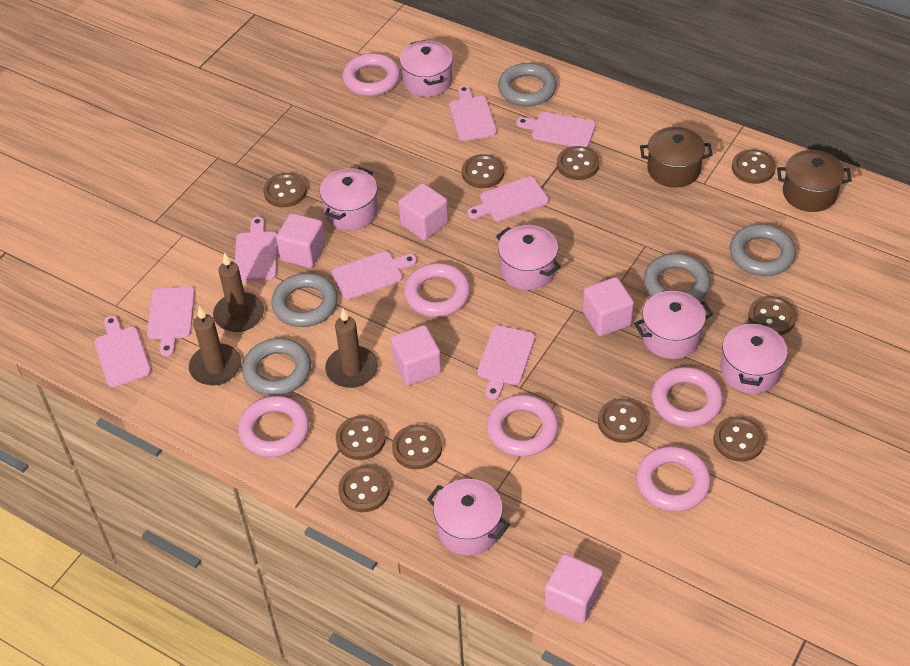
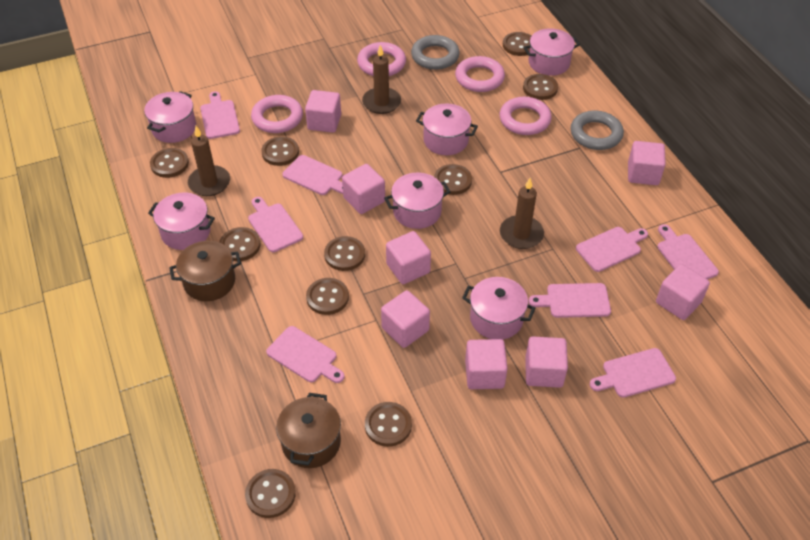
grey ring: [242,338,311,396] [271,273,338,327] [498,63,557,106] [644,254,711,301] [730,224,796,276] = 5 -> [411,35,460,70] [571,111,624,150] = 2
pink cube: [276,213,326,268] [391,325,442,386] [398,183,448,240] [545,554,603,624] [583,277,634,336] = 5 -> [305,90,341,133] [342,164,385,214] [381,290,430,348] [386,231,431,284] [465,339,508,389] [525,337,568,388] [628,141,666,185] [656,264,710,320] = 8
pink ring: [238,396,309,457] [342,53,400,96] [404,263,470,317] [487,395,559,457] [636,446,711,512] [652,367,723,427] = 6 -> [251,95,303,133] [357,42,406,76] [455,56,505,92] [500,97,552,135] = 4

